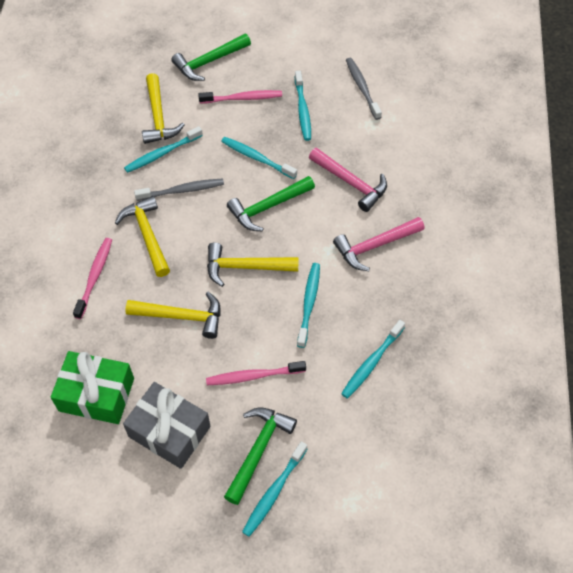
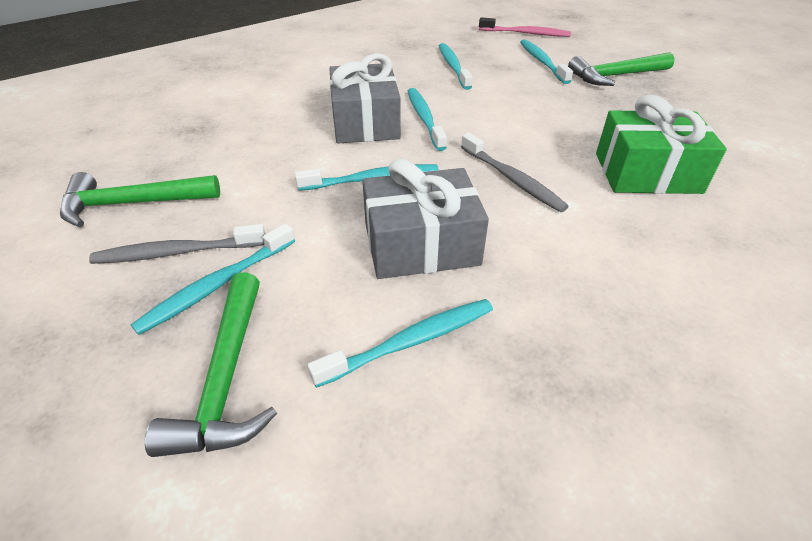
grey gift: [123,382,211,469] = 1 -> [329,53,401,144] [362,158,489,279] = 2
pink hammer: [309,148,387,212] [333,217,424,271] = 2 -> none = 0
pink toothbrush: [73,238,112,319] [198,90,282,103] [206,361,306,385] = 3 -> [479,17,571,37] = 1
yellow hammer: [115,196,170,277] [125,292,220,339] [142,73,185,144] [207,243,299,287] = 4 -> none = 0

